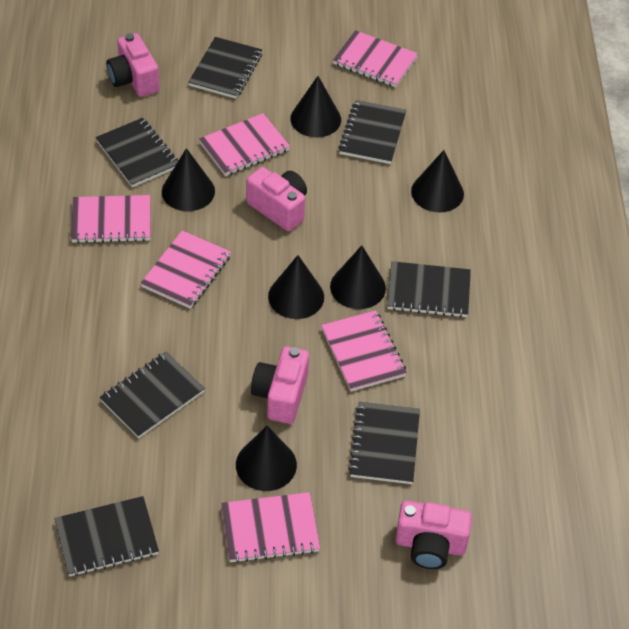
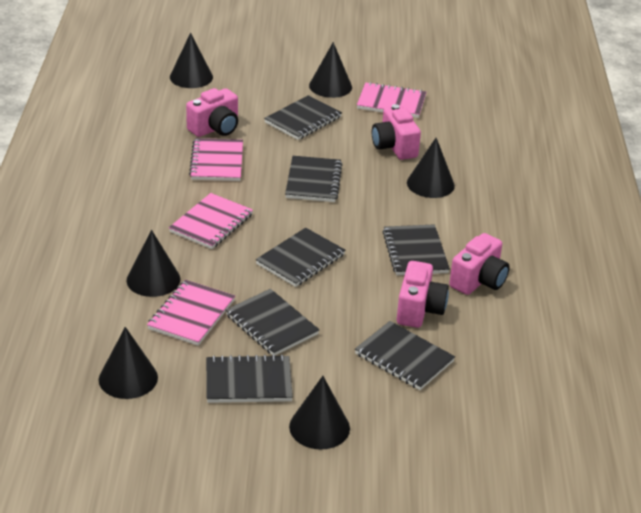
pink notebook: [71,195,151,244] [140,230,231,309] [199,113,290,176] [221,492,320,563] [321,310,407,392] [333,30,418,87] = 6 -> [147,280,235,346] [169,193,253,249] [189,138,243,181] [357,82,426,118] = 4

